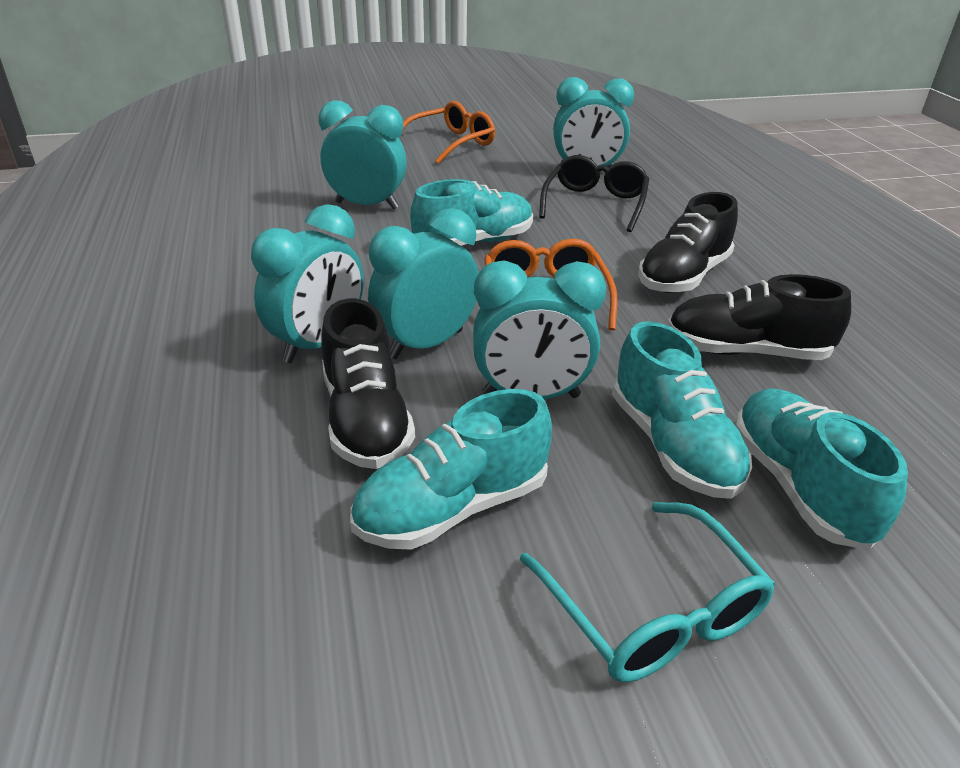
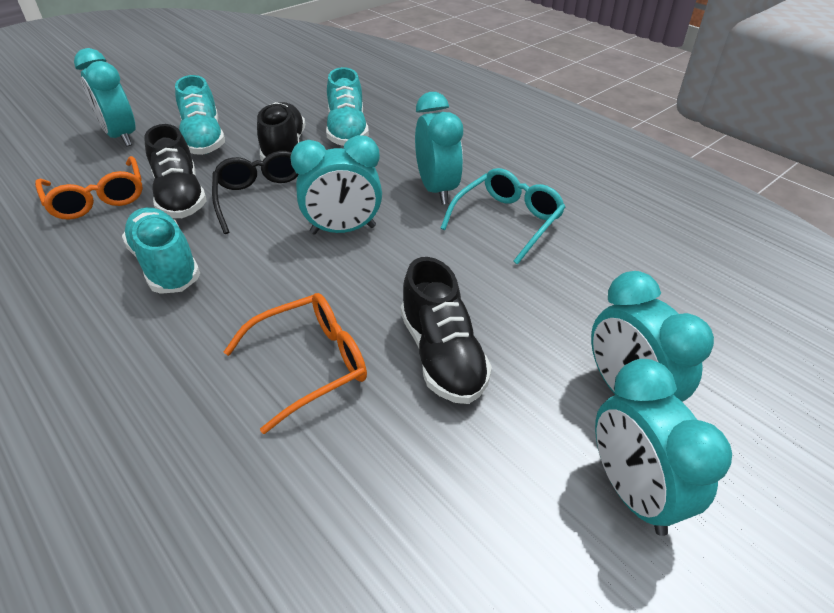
turquoise shoe: [350,389,552,550] [410,179,533,246] [612,321,752,499] [735,389,908,549] = 4 -> [122,207,200,294] [175,75,225,155] [326,67,369,146] = 3

